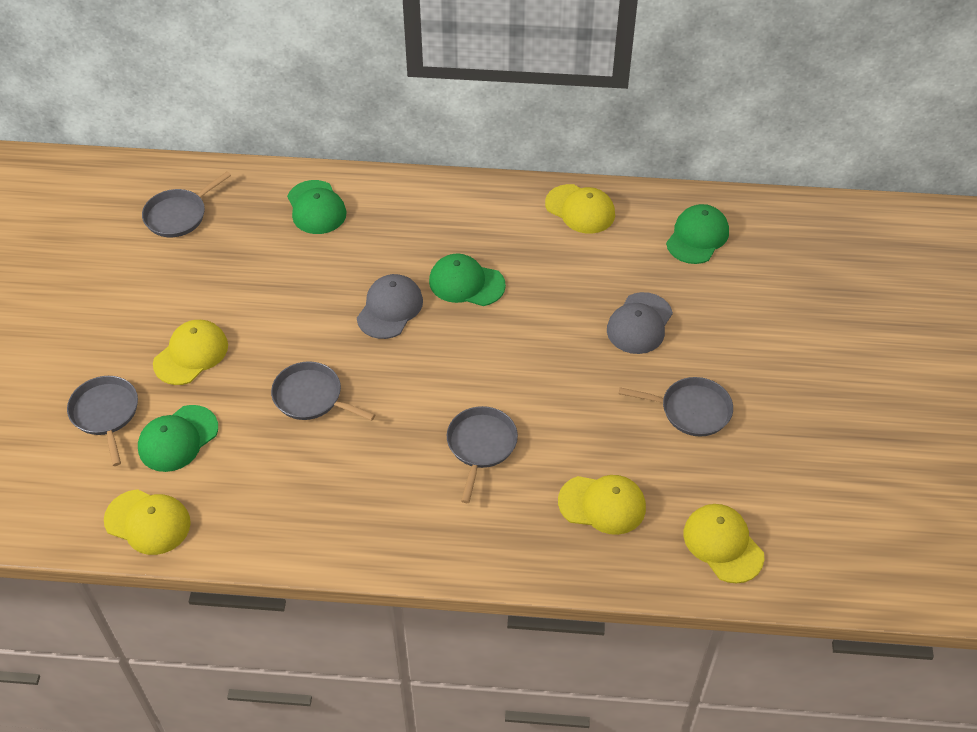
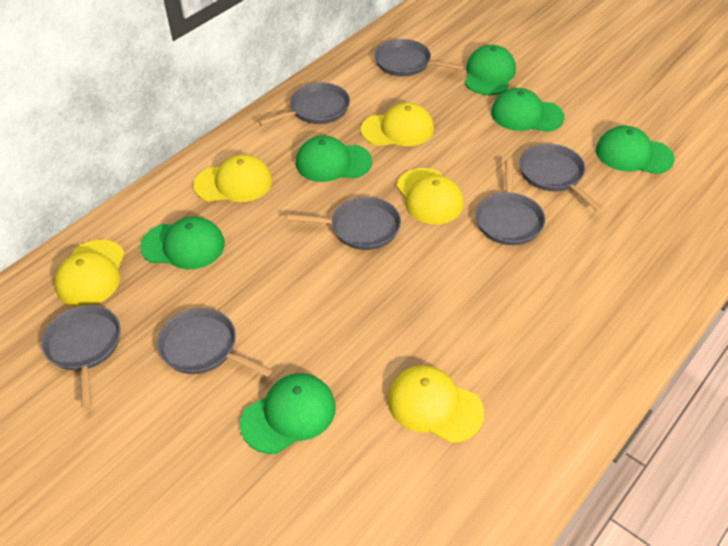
green cap: [138,405,218,472] [287,180,346,234] [429,253,506,306] [666,204,729,264] = 4 -> [140,217,225,269] [240,373,336,454] [296,135,372,182] [465,45,516,95] [491,88,565,132] [596,126,675,174] = 6
grey cap: [357,274,423,339] [607,292,673,354] = 2 -> none = 0
grey pan: [67,376,138,466] [142,171,231,237] [271,361,375,421] [447,406,518,503] [619,377,733,436] = 5 -> [41,305,121,409] [157,308,272,377] [258,83,350,126] [287,197,401,250] [374,39,465,76] [476,159,545,245] [519,144,602,211] = 7

